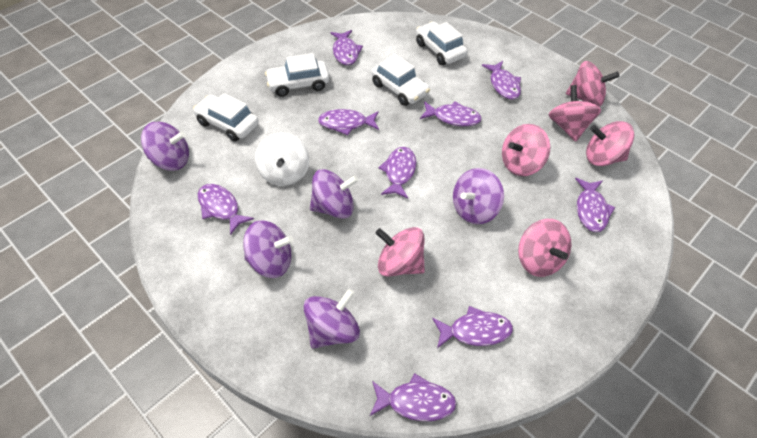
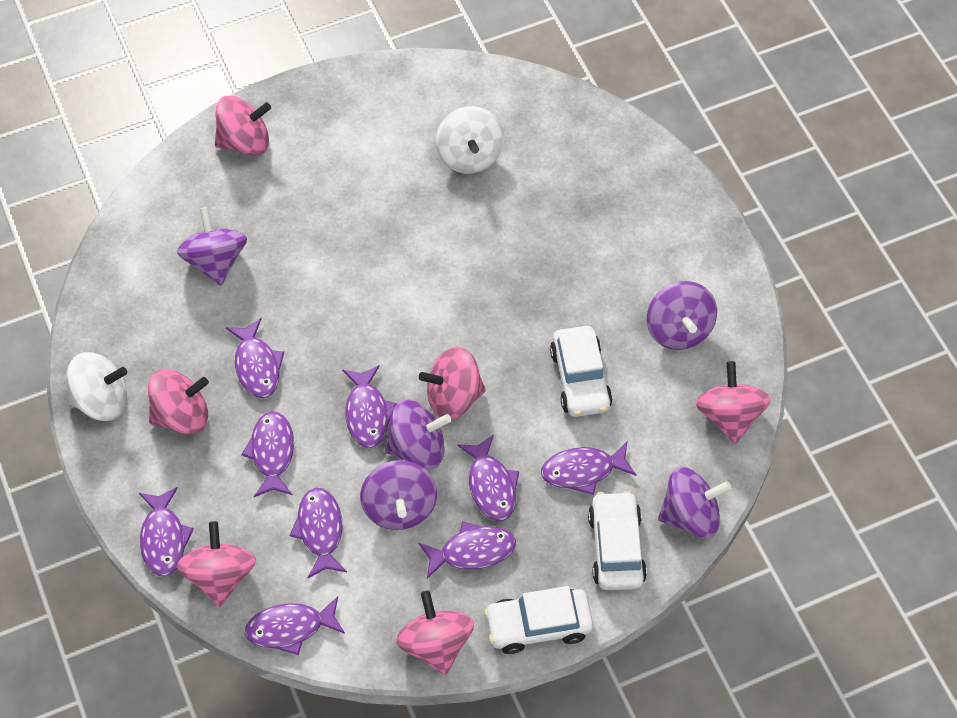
white car: [193,93,259,142] [265,53,329,97] [371,54,430,106] [416,21,467,65] = 4 -> [484,586,593,654] [550,326,612,417] [588,491,647,590] = 3
white spinning top: [255,133,309,186] = 1 -> [66,352,127,421] [436,106,504,174] = 2

